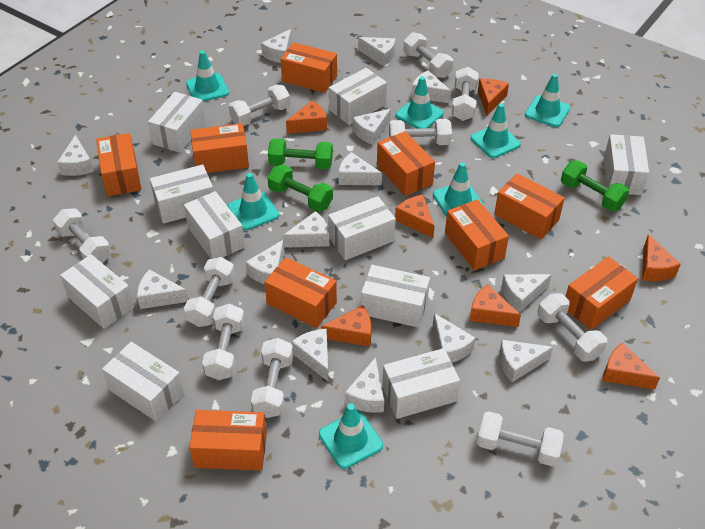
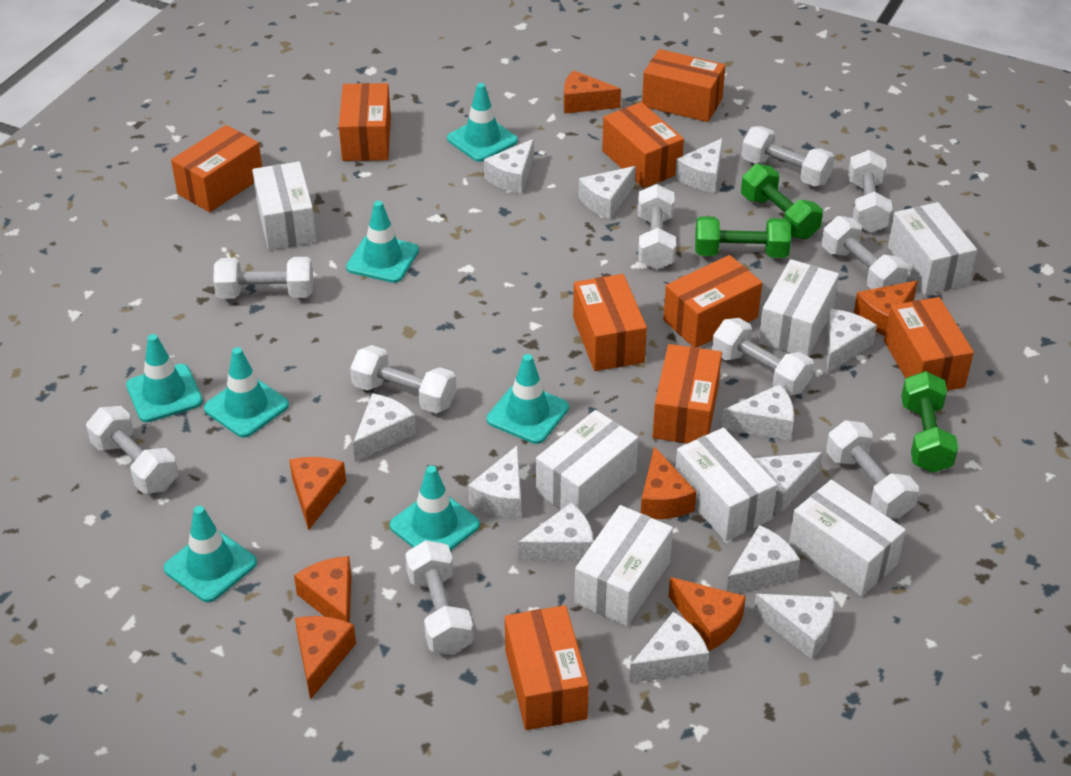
white box: [60,254,134,329] [102,342,184,422] [148,92,206,153] [150,165,214,224] [184,191,245,259] [328,196,396,260] [329,68,387,125] [361,265,430,328] [382,348,460,419] [604,134,649,195] = 10 -> [252,162,317,250] [536,410,638,515] [574,505,673,626] [675,427,777,542] [758,259,839,357] [789,480,906,597] [888,202,977,295] = 7
white cheese: [57,135,94,176] [137,269,188,309] [245,240,284,285] [261,29,292,63] [283,211,329,248] [291,329,328,381] [338,152,382,185] [345,357,384,413] [353,109,391,145] [358,37,396,66] [411,70,451,103] [433,313,476,363] [499,340,553,382] [502,274,552,313] = 14 -> [353,393,416,462] [468,445,521,518] [484,139,534,194] [518,502,594,562] [579,166,636,219] [629,612,709,683] [675,138,723,193] [721,384,794,441] [727,525,800,593] [753,452,823,514] [753,594,835,660] [826,309,877,373] = 12

